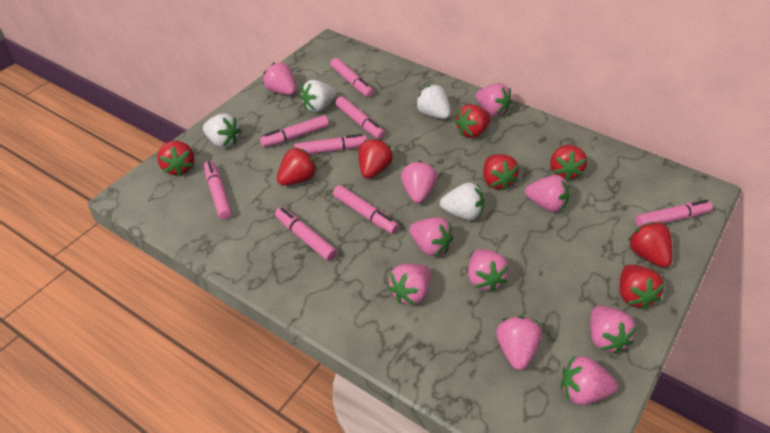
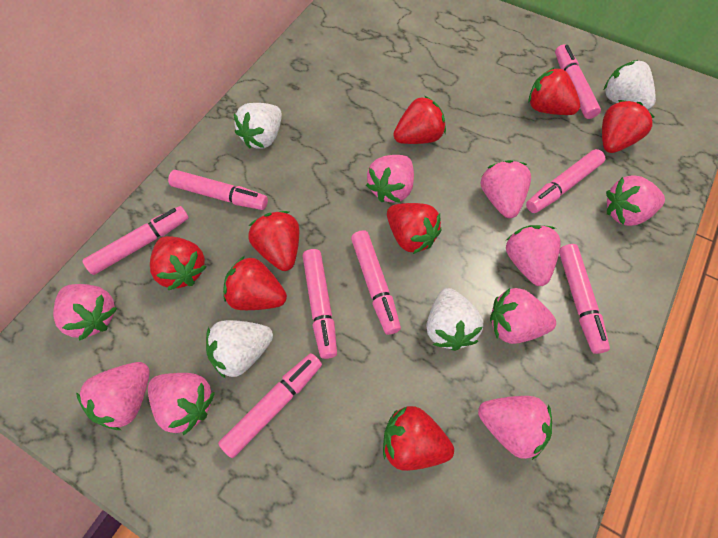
pink strawberry: [263,63,296,95] [387,263,431,305] [401,161,438,203] [409,217,454,256] [468,249,509,292] [475,83,512,116] [496,316,542,370] [525,175,570,212] [561,356,618,405] [590,306,637,354] = 10 -> [53,284,117,341] [76,362,150,430] [148,373,215,435] [366,155,414,203] [478,396,552,460] [481,160,531,218] [490,288,556,344] [506,225,561,286] [606,175,665,226] = 9

